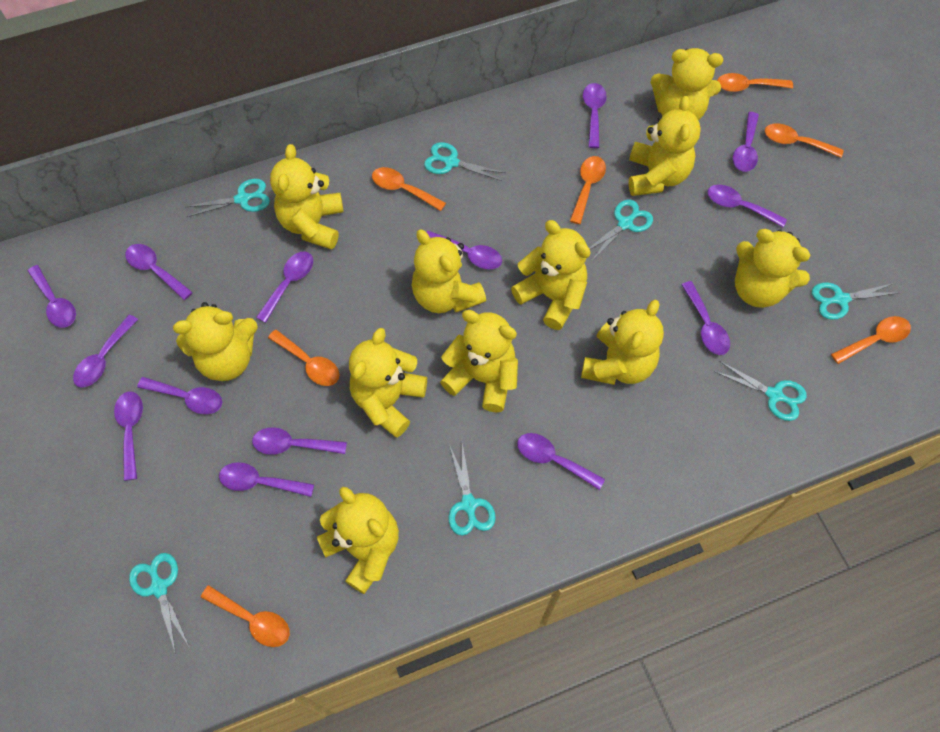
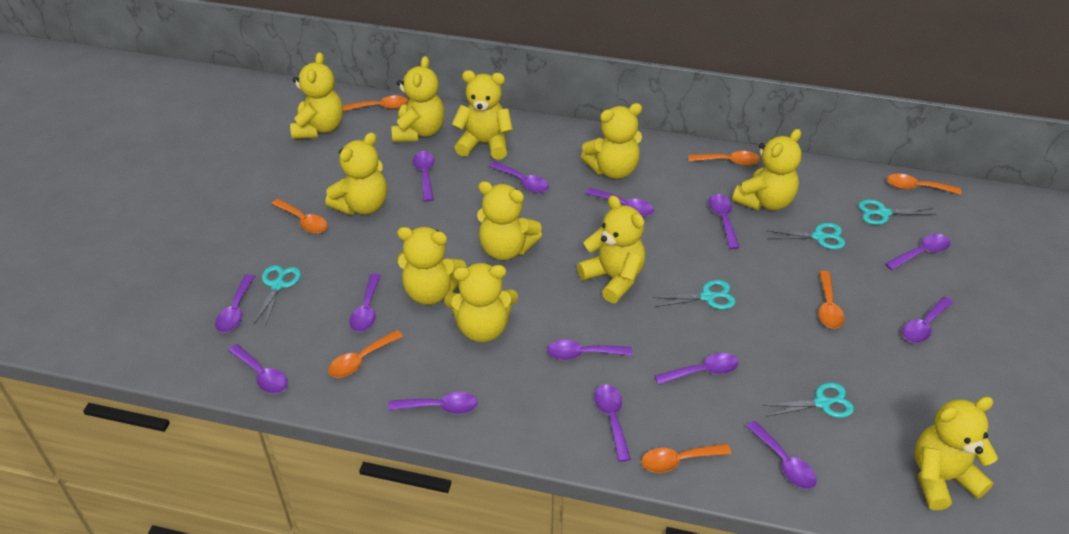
turquoise scissors: [129,553,189,654] [186,179,270,217] [424,142,505,181] [449,443,496,536] [589,200,653,261] [714,361,807,421] [812,282,898,320] = 7 -> [254,265,301,326] [652,280,736,309] [762,382,854,418] [766,223,845,249] [858,199,937,225] = 5

